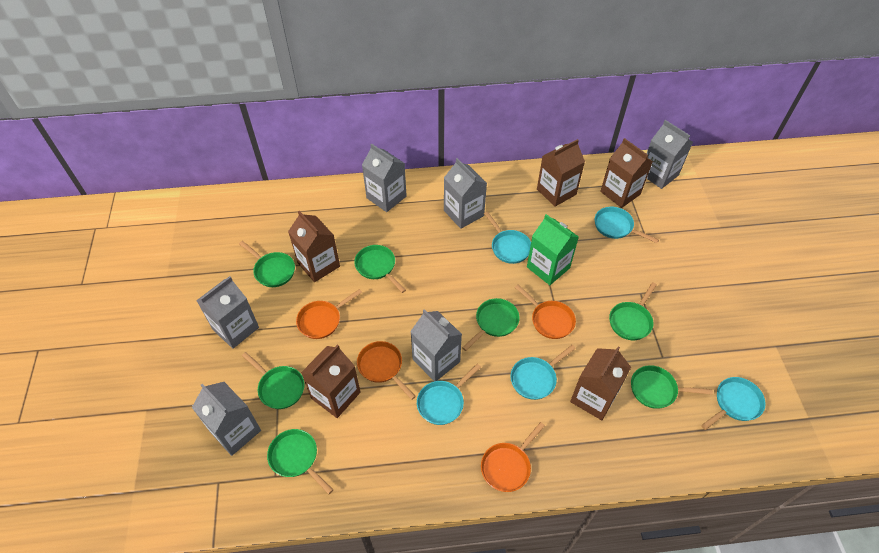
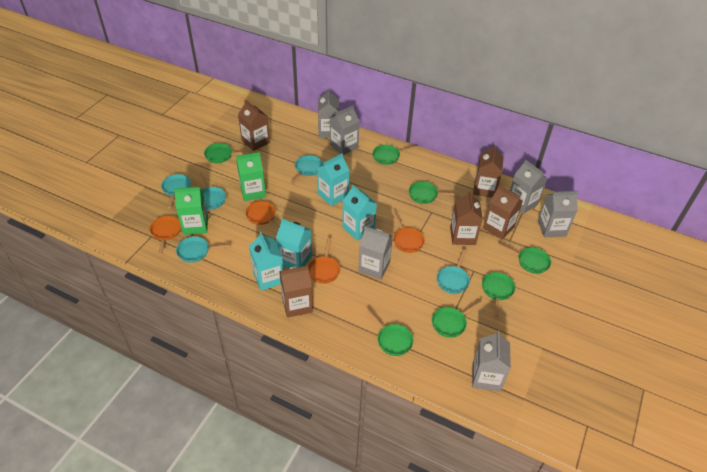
green carton: [527,214,579,285] = 1 -> [174,187,208,235] [236,152,266,201] = 2
turquoise carton: none = 0 -> [249,232,283,291] [276,219,312,268] [317,153,349,206] [342,185,377,241] = 4

